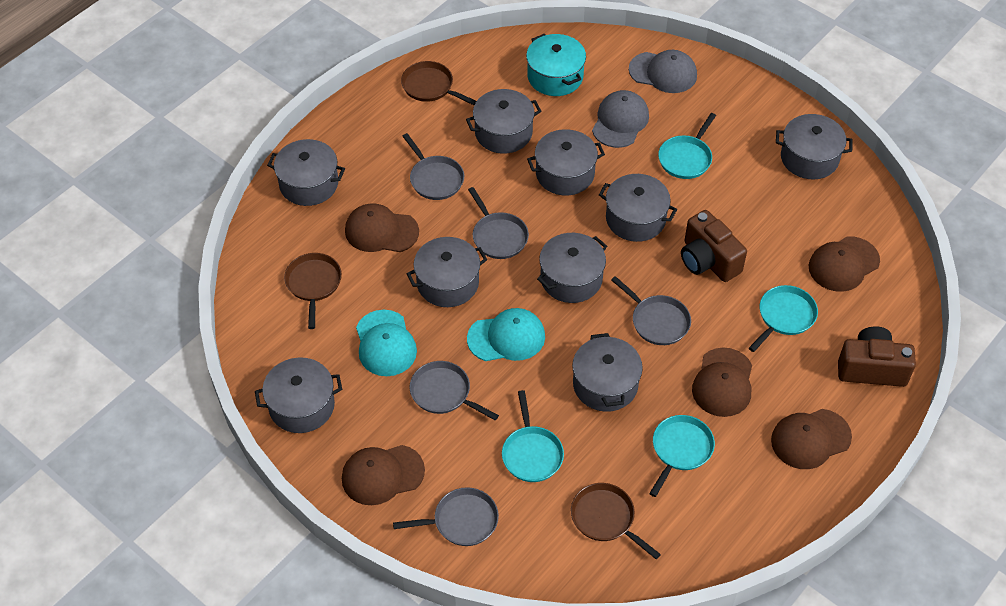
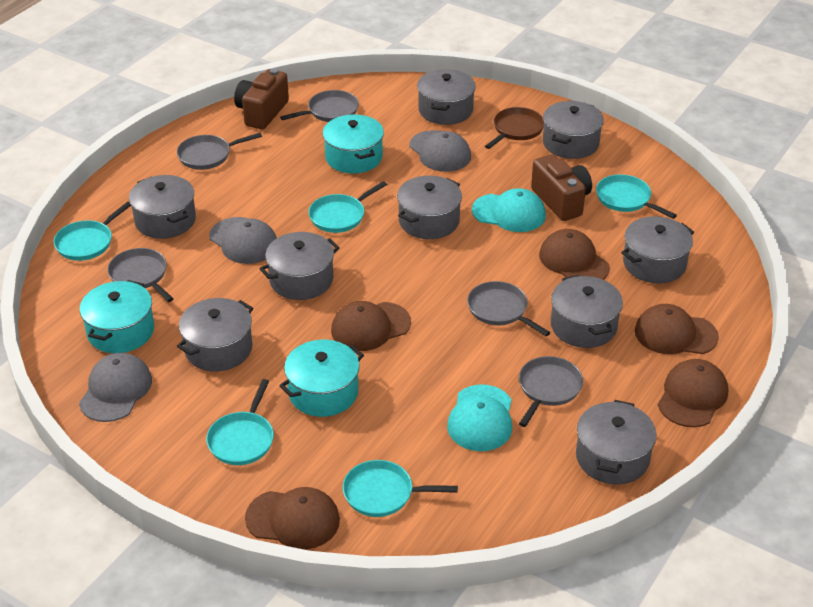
brown pan: [284,253,342,329] [401,61,476,105] [571,483,661,559] = 3 -> [485,107,544,149] = 1
grey cap: [592,90,649,148] [629,50,697,93] = 2 -> [79,352,152,422] [209,217,277,264] [410,130,471,172] = 3
turquoise pan: [502,390,564,482] [649,415,715,497] [658,113,716,179] [749,285,818,352] = 4 -> [54,202,131,261] [206,379,274,465] [309,181,387,233] [343,460,458,517] [596,174,677,219] = 5
turquoise pot: [526,34,586,96] = 1 -> [80,280,154,353] [279,340,364,417] [323,114,384,174] = 3

